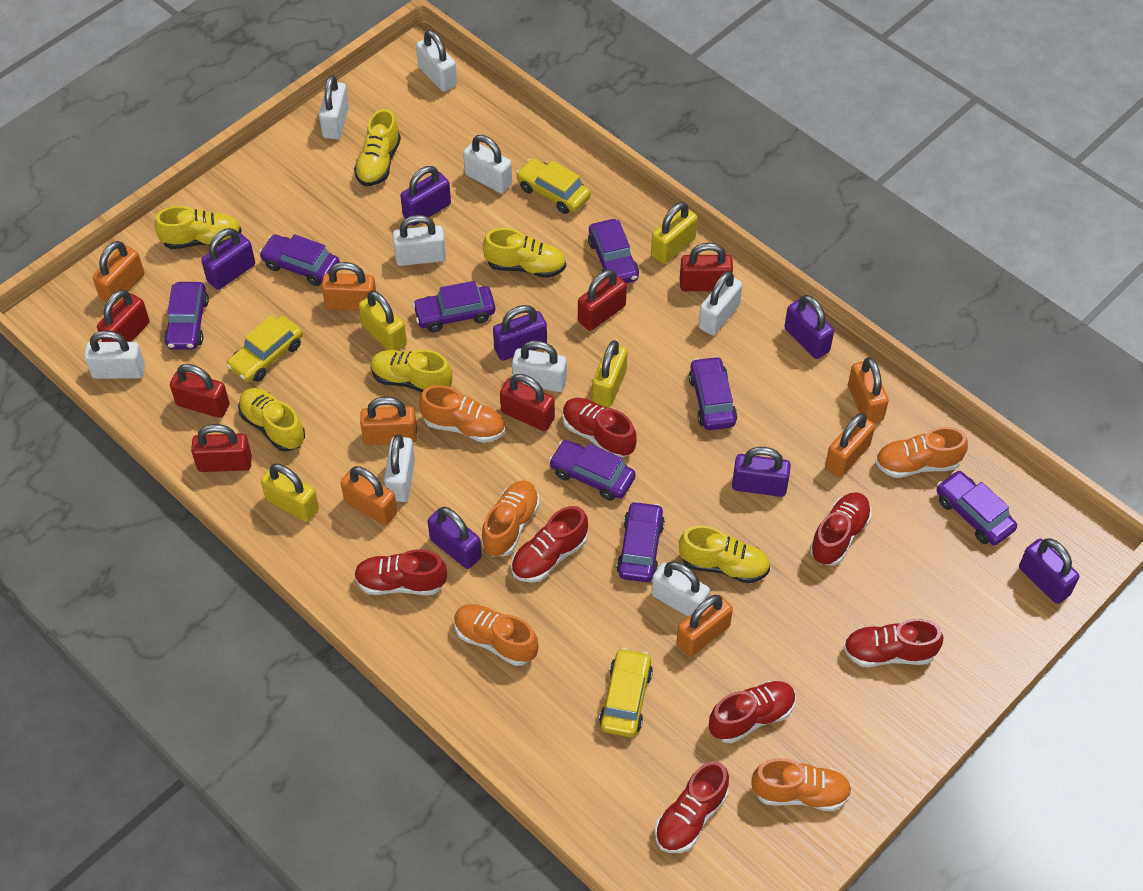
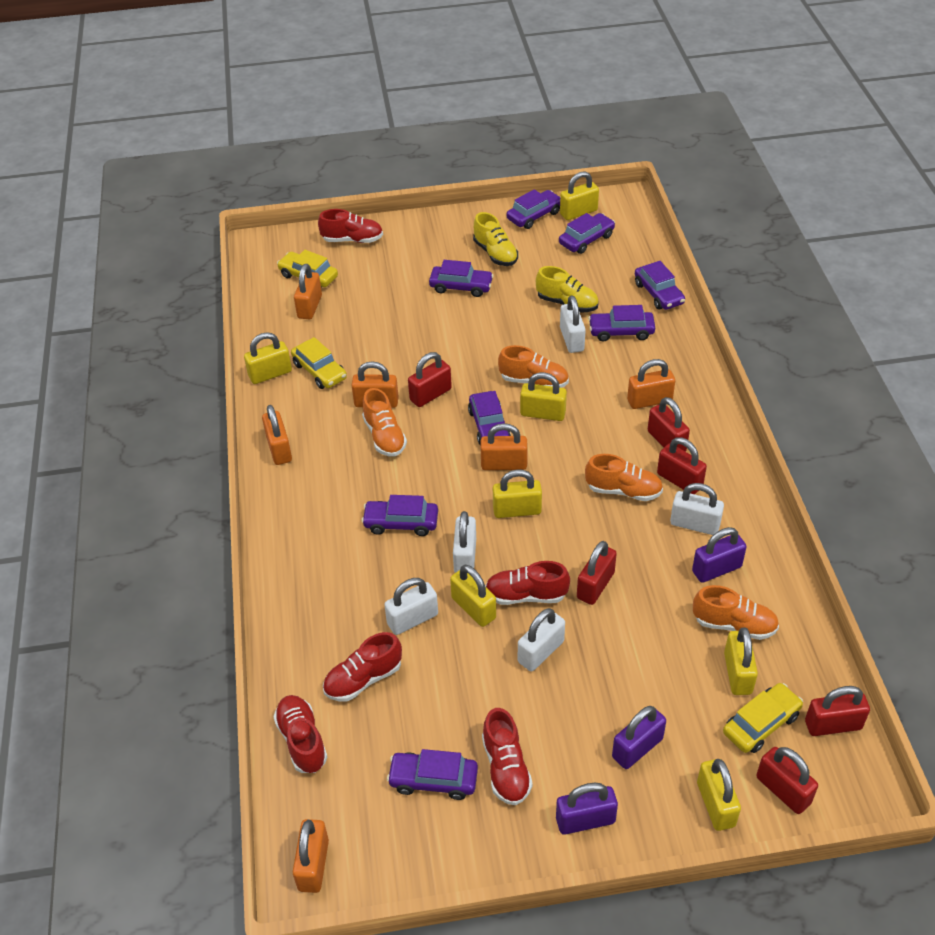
orange padlock: [93,241,144,305] [322,262,376,311] [341,466,397,526] [360,397,417,445] [677,595,733,657] [825,413,875,477] [848,357,889,423] = 7 -> [262,405,292,465] [293,819,329,893] [294,264,322,319] [352,361,399,408] [481,423,528,470] [627,359,675,409] = 6
orange shoe: [419,385,505,443] [454,604,539,666] [481,480,540,557] [751,758,852,811] [875,427,968,478] = 5 -> [362,388,407,457] [498,345,569,388] [585,454,663,501] [693,585,779,640] = 4
purple padlock: [201,228,255,290] [400,166,451,226] [428,507,481,569] [493,305,547,361] [732,447,791,497] [784,295,834,359] [1019,538,1079,604] = 7 -> [556,783,618,835] [612,706,666,769] [692,527,747,583] = 3
red shoe: [354,549,447,595] [511,506,588,583] [563,398,637,458] [655,761,729,853] [709,681,796,743] [810,492,872,566] [843,618,943,667] = 7 -> [273,695,327,773] [318,209,383,243] [323,632,402,701] [482,708,533,805] [485,561,570,605] = 5
white padlock: [84,331,145,379] [319,75,349,139] [384,434,415,502] [393,215,446,266] [416,30,457,92] [463,135,512,193] [512,340,567,392] [651,561,710,617] [698,271,742,335] = 9 -> [384,578,438,635] [453,511,476,573] [518,608,565,671] [560,296,586,353] [670,483,724,535] = 5
yellow padlock: [261,463,319,522] [359,290,407,351] [592,340,628,407] [651,202,698,264] = 4 -> [244,332,292,384] [450,565,496,627] [493,469,542,518] [520,372,567,421] [560,171,599,220] [697,759,741,831] [724,628,758,695] = 7
yellow shoe: [154,206,242,249] [238,388,305,452] [354,109,401,186] [370,350,453,392] [483,228,566,278] [679,525,770,583] = 6 -> [473,212,518,266] [536,266,599,312] = 2

